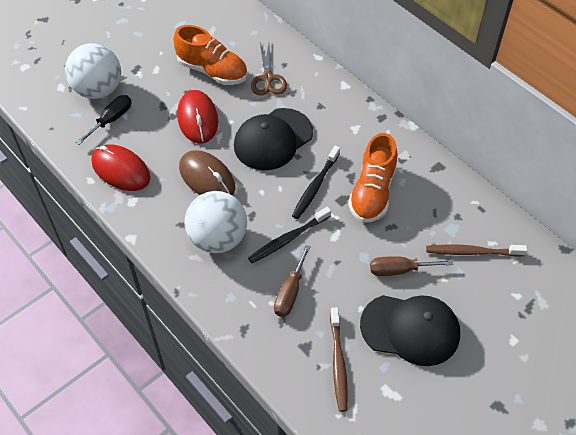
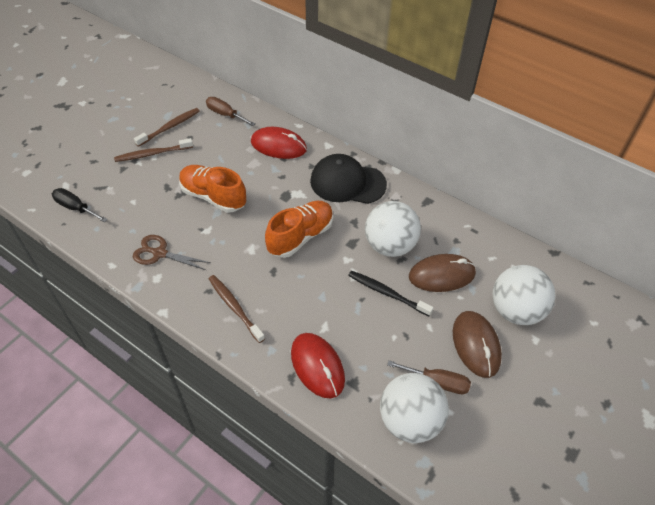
black cap: [234,108,313,171] [360,295,460,366] = 2 -> [310,154,387,204] = 1
black toothbrush: [248,207,331,263] [292,146,340,219] = 2 -> [348,271,434,316] = 1
brown mouse: [179,150,235,195] = 1 -> [409,254,476,292] [453,311,502,378] = 2
brown toothbrush: [330,308,348,412] [426,244,528,257] = 2 -> [114,138,193,162] [134,108,200,147] [209,275,265,343] = 3
white ball: [65,43,121,99] [184,191,247,253] = 2 -> [365,201,421,257] [380,373,449,443] [492,265,556,325] = 3

